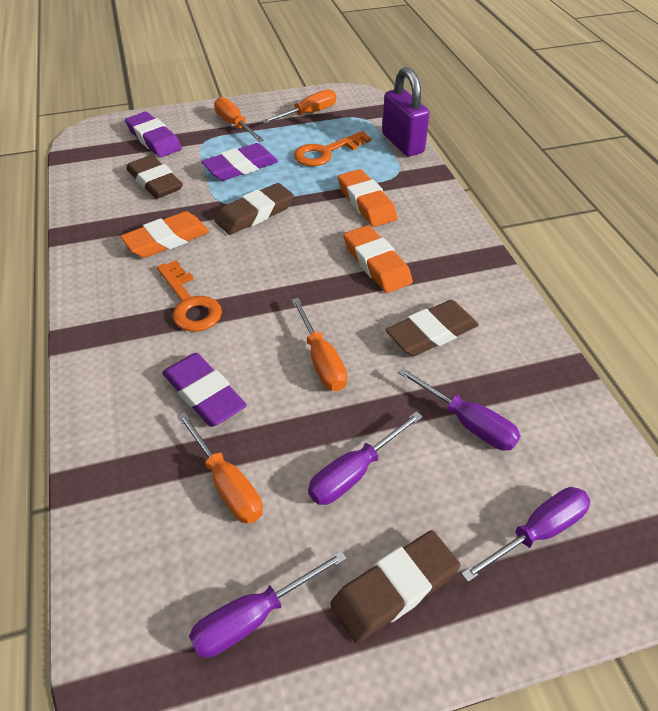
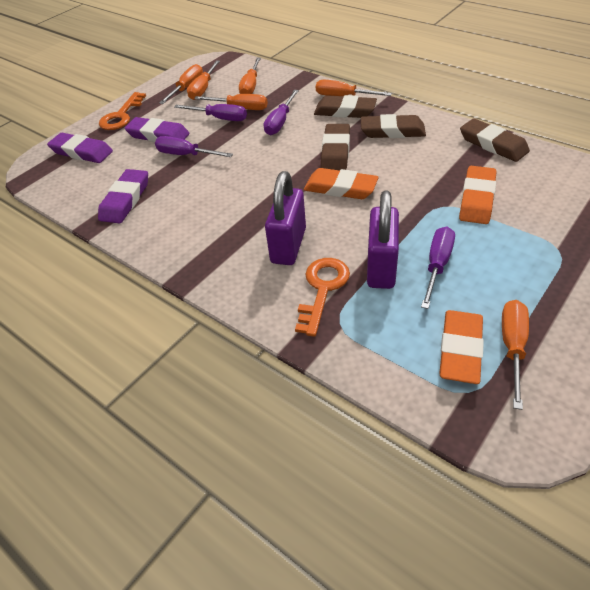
orange screwdriver: [177,412,263,524] [214,97,264,142] [262,89,336,124] [292,298,347,391] = 4 -> [159,64,203,104] [187,61,220,100] [194,94,268,110] [239,58,261,94] [316,80,392,96] [502,300,529,410] = 6
purple padlock: [382,67,430,156] = 1 -> [265,171,306,265] [367,190,399,289] = 2

